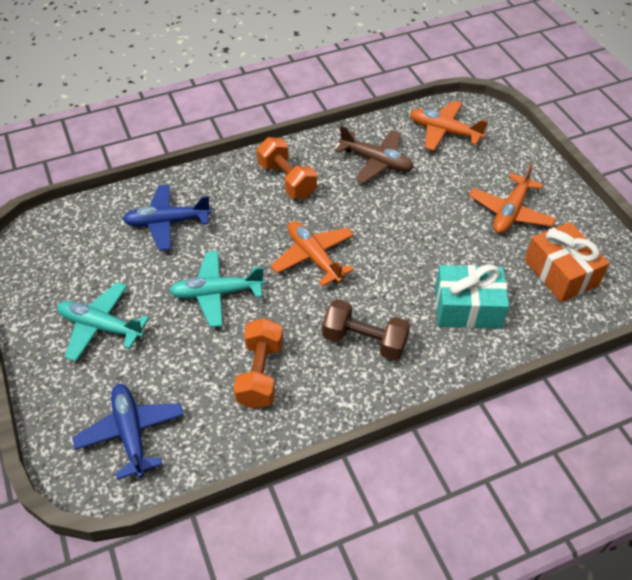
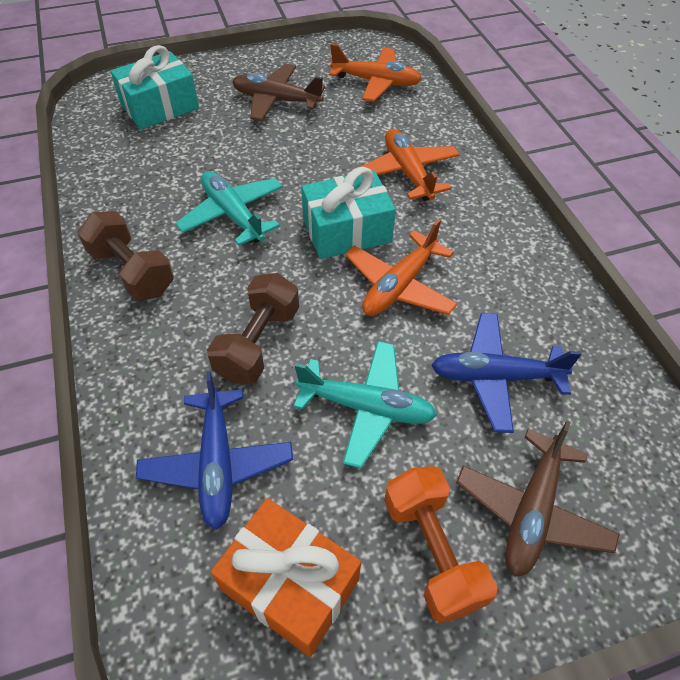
brown dumbbell: [322,299,410,361] = 1 -> [77,211,174,301] [207,273,299,384] = 2
brown plane: [335,126,414,183] = 1 -> [232,64,325,121] [456,421,620,577] = 2
orange dumbbell: [234,318,283,409] [257,137,317,198] = 2 -> [384,466,498,623] = 1
turquoise gift: [435,264,509,329] = 1 -> [110,45,199,130] [301,167,396,259] = 2

